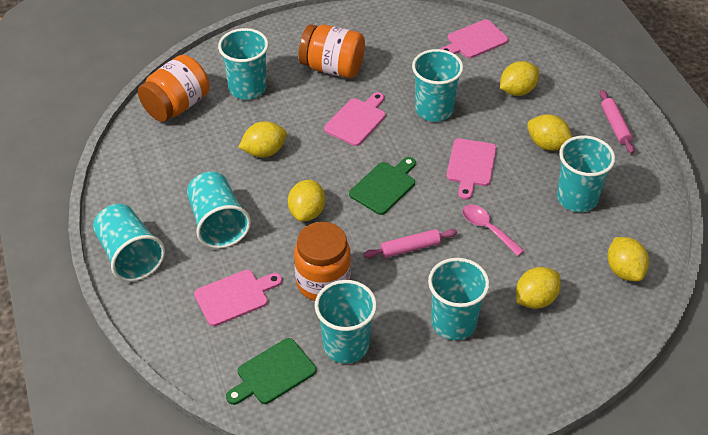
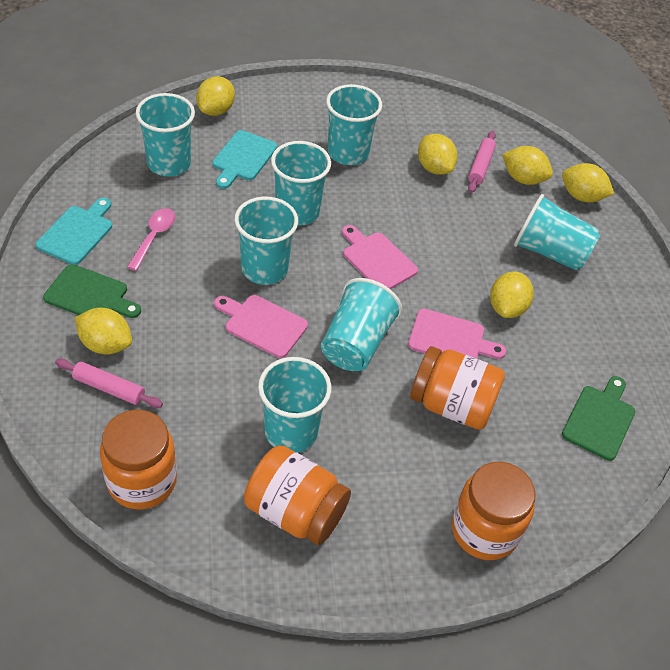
orange jar: [138,55,210,122] [294,222,351,301] [299,24,365,78] = 3 -> [100,410,177,509] [244,445,351,545] [410,346,505,430] [452,462,536,560] = 4
pink cutting board: [194,270,282,326] [324,92,385,146] [441,19,508,58] [447,139,497,200] = 4 -> [214,295,308,358] [342,225,418,289] [408,309,506,359] = 3
turquoise cutting board: none = 0 -> [36,198,112,265] [212,130,277,189] = 2

